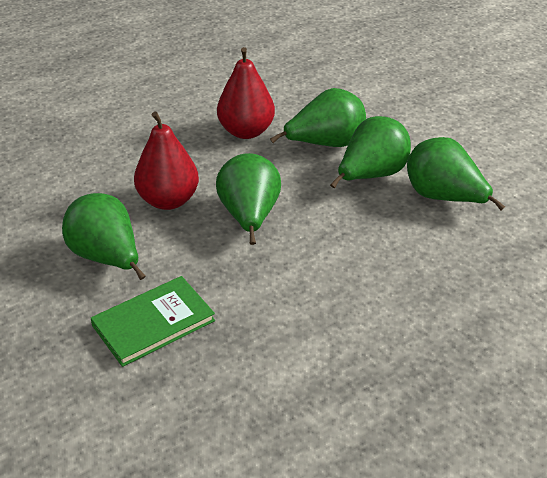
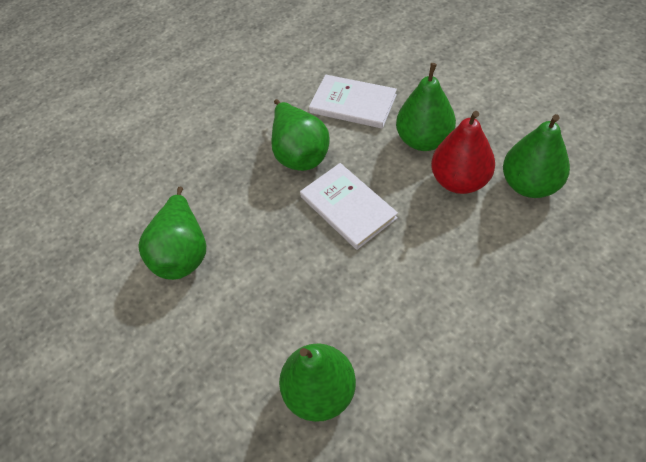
green book: [91,276,215,367] = 1 -> none = 0
red pear: [134,111,199,210] [217,47,275,139] = 2 -> [431,111,495,194] = 1
white book: none = 0 -> [300,163,398,250] [309,74,397,129] = 2

